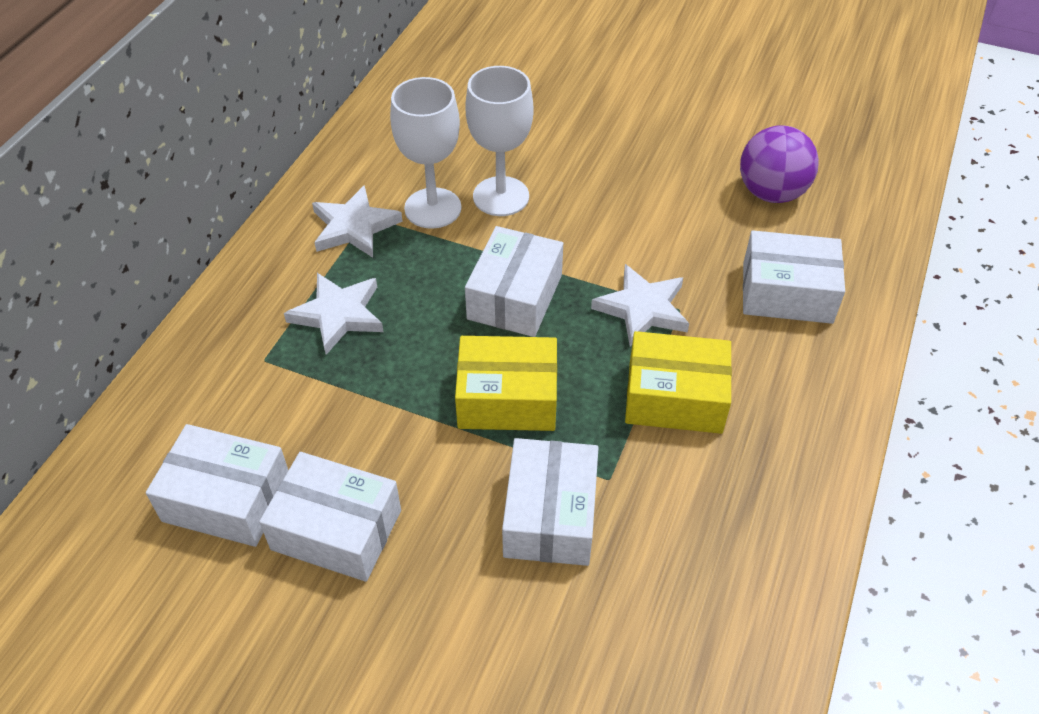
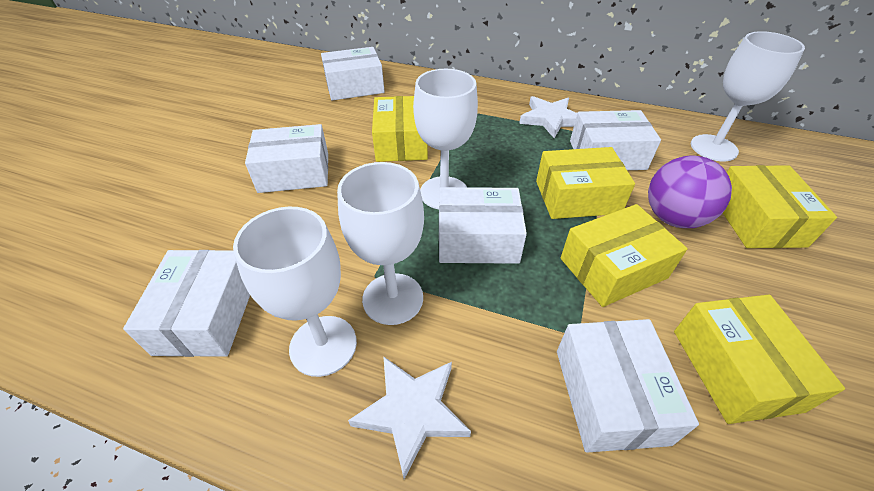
white box: [146,424,289,547] [259,452,401,582] [465,226,563,337] [502,438,599,566] [743,230,845,324] = 5 -> [123,250,250,357] [245,124,328,193] [321,47,385,100] [439,187,527,264] [557,319,699,453] [570,110,661,170] = 6
white goblet: [390,77,461,229] [466,66,533,216] = 2 -> [233,207,357,377] [337,162,424,325] [413,69,478,209] [691,31,805,161] = 4
white star: [284,273,384,355] [312,185,403,258] [591,264,689,346] = 3 -> [348,356,471,479] [519,96,577,138] = 2
yellow box: [455,336,557,431] [625,331,732,434] = 2 -> [372,96,428,162] [536,147,635,219] [560,204,688,307] [674,295,845,424] [723,165,837,248] = 5

